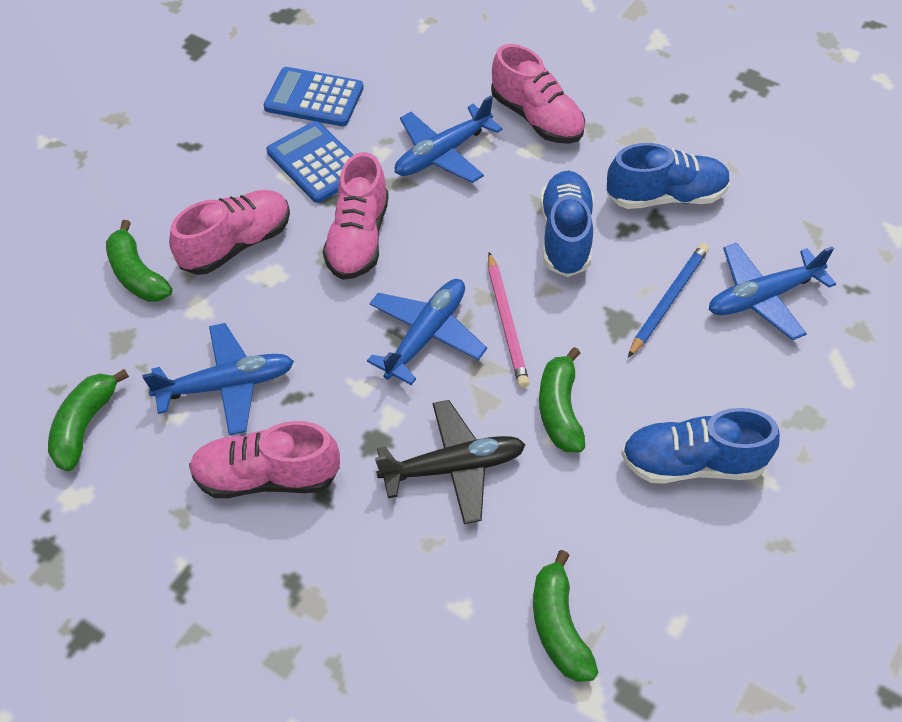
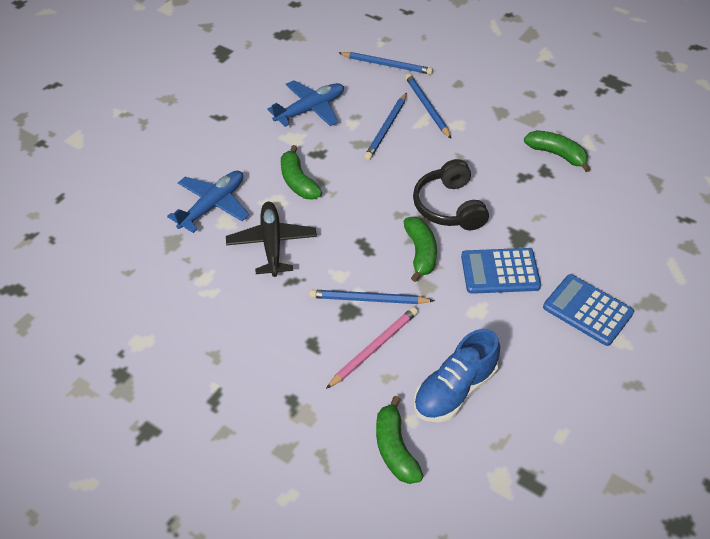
black headphones: none = 0 -> [413,159,489,230] = 1
blue pencil: [628,243,709,357] = 1 -> [309,290,434,304] [339,52,433,75] [364,93,407,160] [405,74,451,139] = 4
blue plane: [142,323,294,435] [367,279,487,385] [395,96,503,183] [709,243,836,340] = 4 -> [167,171,249,233] [267,80,344,127] = 2
blue shoe: [540,171,594,277] [607,143,731,209] [621,408,780,483] = 3 -> [414,329,500,422] = 1
pink shoe: [169,190,290,275] [189,421,340,498] [323,152,389,280] [491,44,585,144] = 4 -> none = 0

